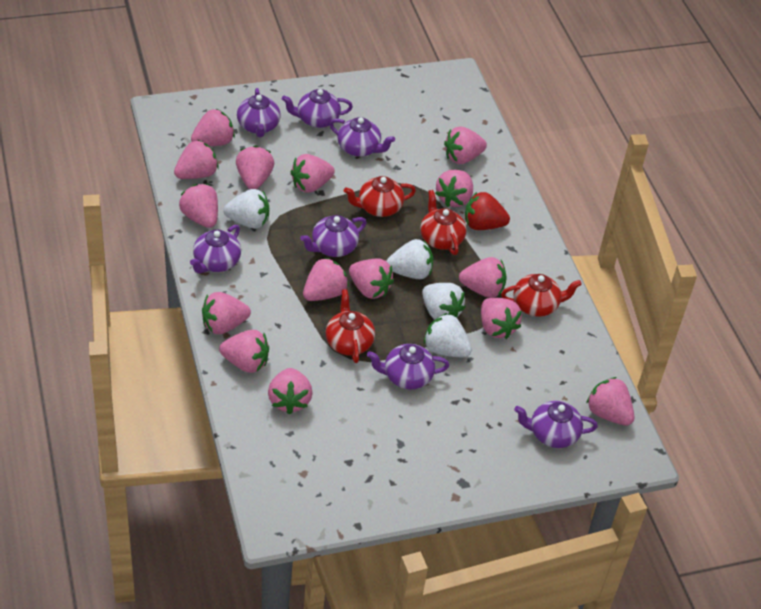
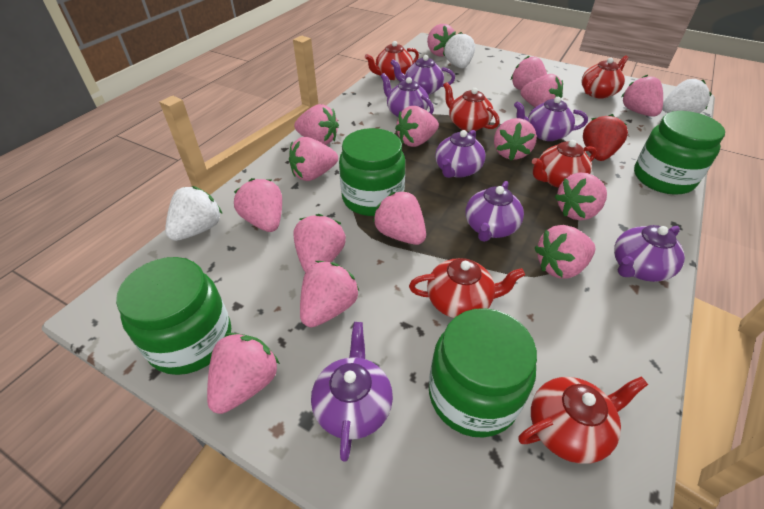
green jar: none = 0 -> [116,257,231,375] [339,128,405,216] [429,308,537,438] [634,111,725,195] = 4
red teapot: [326,289,375,363] [344,176,416,217] [420,190,467,255] [501,274,582,317] = 4 -> [365,41,419,80] [409,258,525,318] [443,82,499,132] [518,376,648,464] [532,140,597,188] [582,55,629,99] = 6
white strawberry: [223,189,269,229] [387,239,433,279] [422,283,466,320] [424,313,472,357] = 4 -> [165,186,222,241] [444,32,475,69] [662,79,712,114] = 3

